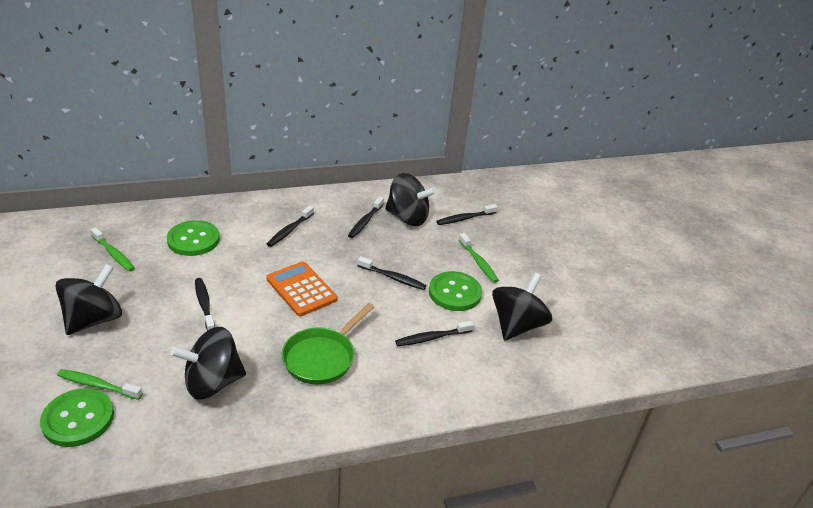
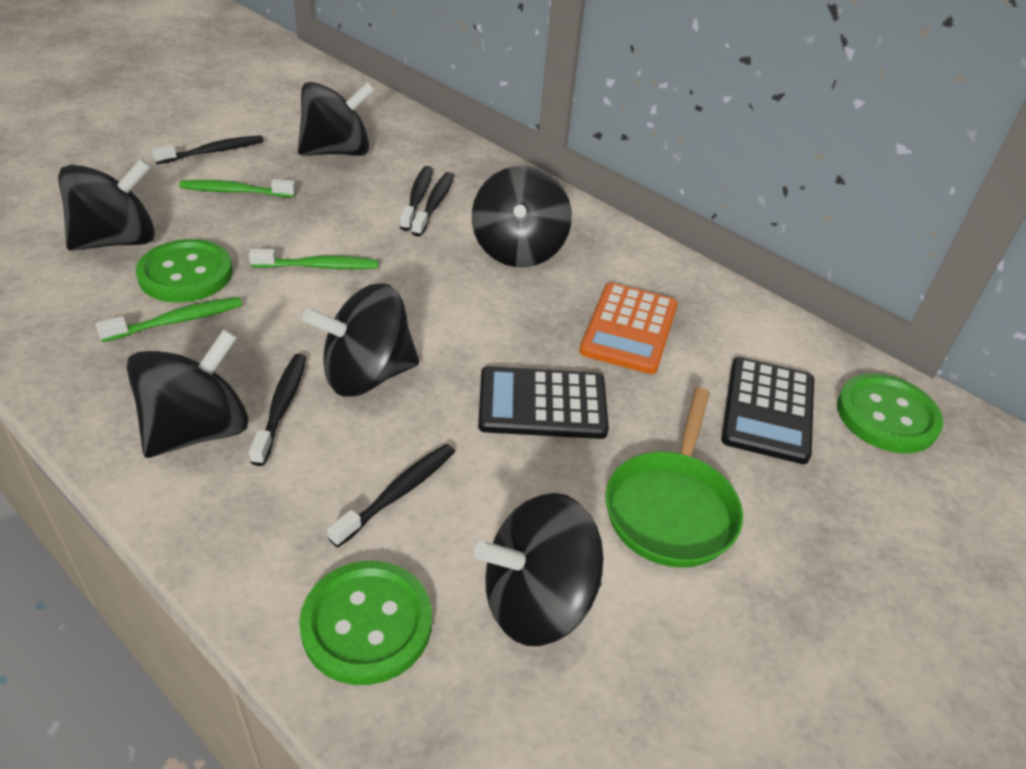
black calculator: none = 0 -> [478,366,609,439] [721,357,814,464] = 2
black spinning top: [55,264,122,335] [170,327,246,400] [385,173,436,226] [492,273,552,341] = 4 -> [58,158,155,251] [126,329,248,458] [298,82,375,156] [302,283,419,397] [472,166,572,267] [474,493,603,646] = 6
black toothbrush: [195,278,215,331] [267,206,314,247] [348,197,384,238] [357,256,426,290] [395,321,474,346] [436,204,497,225] = 6 -> [151,135,264,164] [249,354,306,466] [327,444,455,547] [400,166,433,231] [412,172,454,236] = 5

